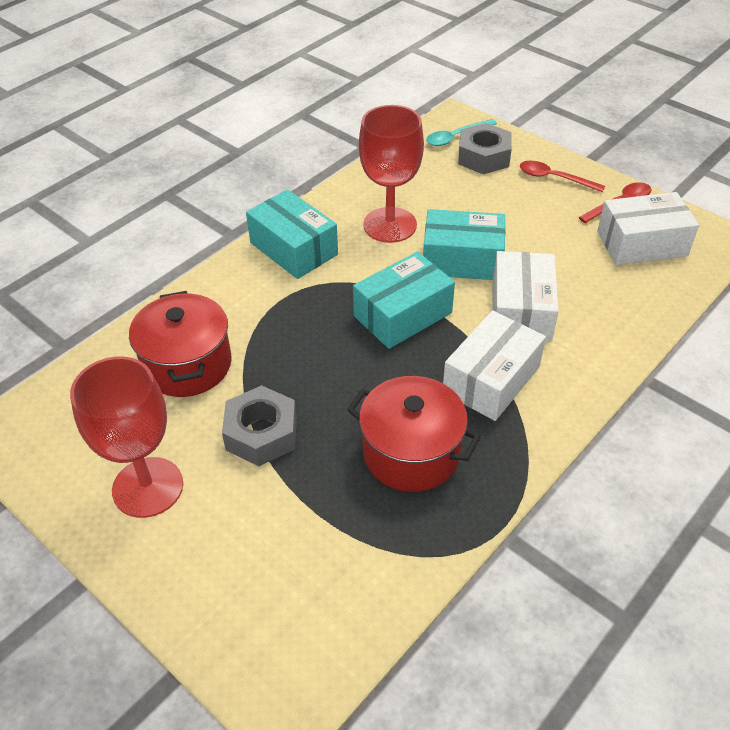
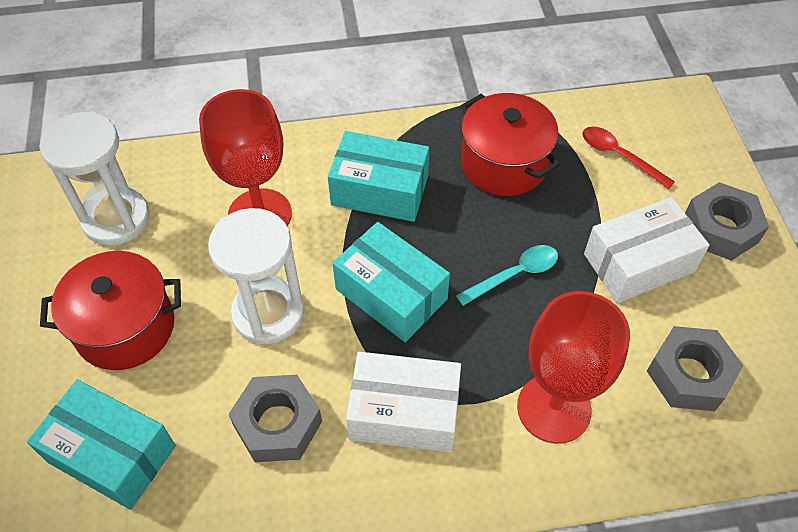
grey nut: [222,385,297,466] [458,123,512,174] = 2 -> [229,375,322,462] [647,326,744,411] [685,182,769,261] = 3
red spoon: [520,161,605,192] [579,182,652,223] = 2 -> [583,126,675,189] = 1
white box: [443,310,546,421] [493,251,559,342] [597,192,699,265] = 3 -> [346,352,461,452] [584,197,710,303] = 2
white hourglass: none = 0 -> [39,112,149,246] [208,208,304,345] = 2

